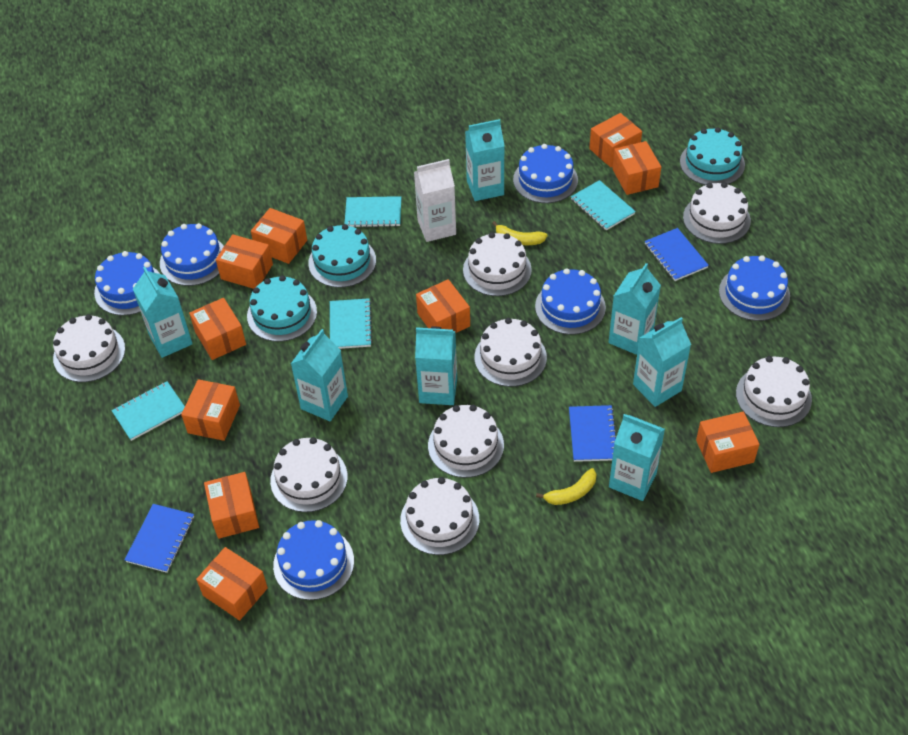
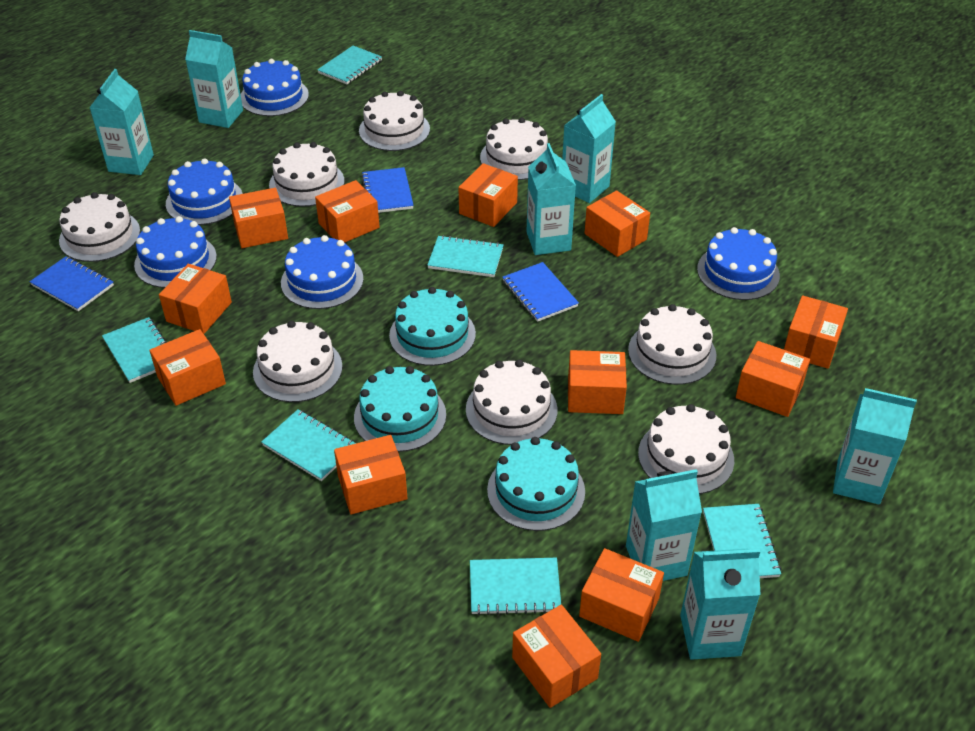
blue cake: [94,251,160,316] [160,223,224,286] [273,520,354,600] [513,144,578,203] [535,268,606,335] [719,255,790,321] = 6 -> [134,216,217,288] [166,158,243,225] [241,59,309,116] [281,235,363,309] [697,227,780,300] = 5
orange box: [181,379,240,441] [189,298,246,360] [196,547,268,620] [204,472,259,539] [216,234,273,289] [251,208,307,264] [416,279,470,334] [589,113,642,167] [612,141,661,195] [696,412,759,473] = 10 -> [150,329,226,406] [159,264,232,334] [229,188,288,248] [315,180,380,243] [334,435,408,515] [459,163,518,227] [512,605,601,708] [568,350,627,414] [579,548,664,642] [585,190,650,257] [736,341,810,417] [784,295,848,369] = 12
turquoise notebook: [111,381,185,441] [330,298,373,349] [344,196,401,227] [571,180,636,231] = 4 -> [102,317,167,383] [261,409,356,481] [317,46,382,84] [428,235,504,277] [470,558,561,615] [703,504,782,578] = 6
white carton: [414,159,456,242] = 1 -> none = 0
yellow banana: [492,221,547,245] [536,468,597,505] = 2 -> none = 0

